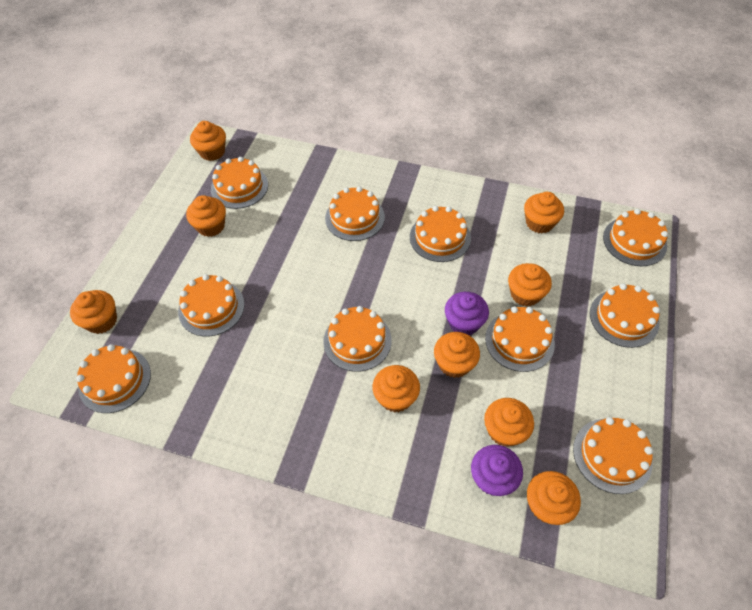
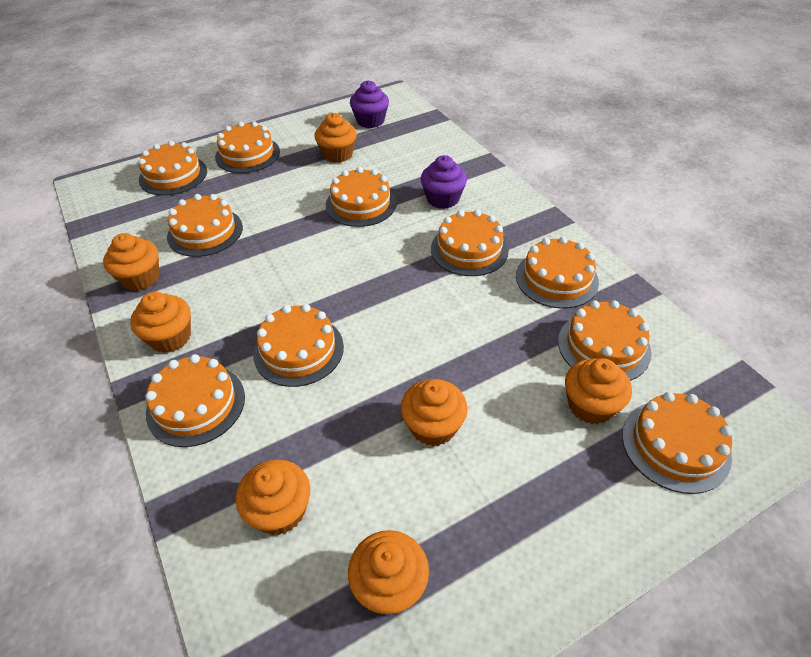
orange cupcake: [70,290,117,334] [186,195,226,237] [190,121,226,161] [373,365,420,413] [434,332,480,378] [484,398,534,447] [508,263,552,307] [524,192,564,234] [527,471,581,525] = 9 -> [103,233,159,291] [130,292,191,353] [236,459,310,535] [315,113,357,163] [348,530,429,614] [401,379,468,446] [565,358,632,424] = 7

